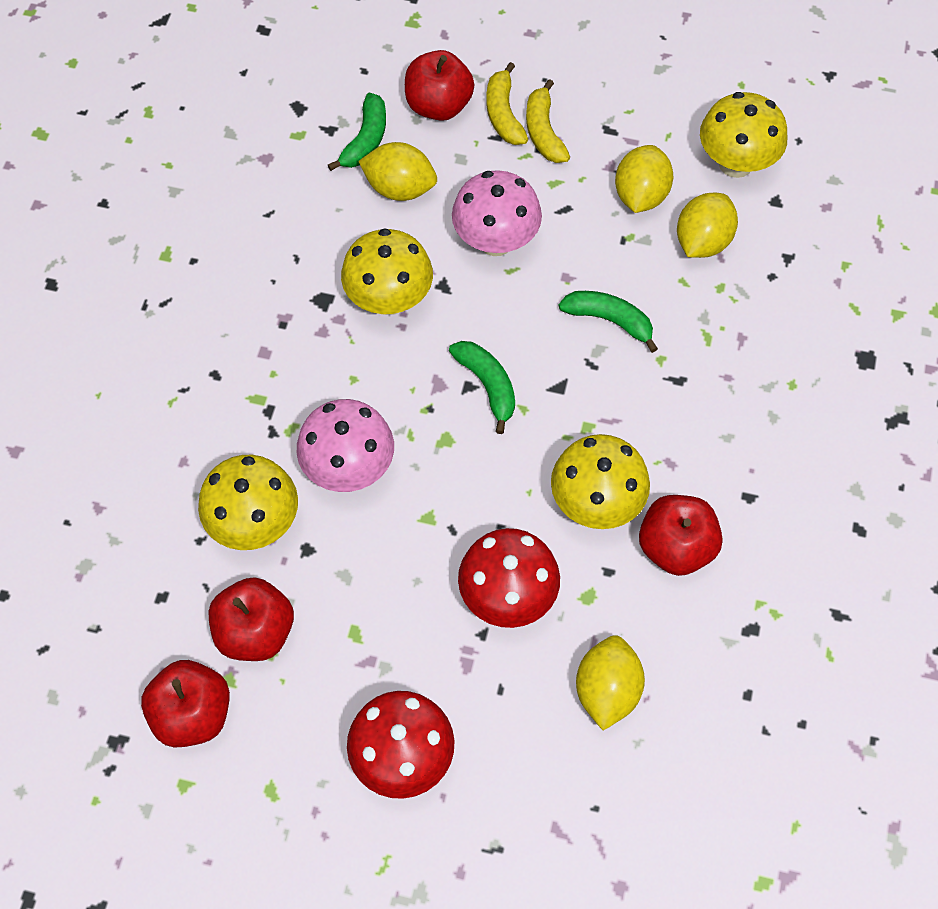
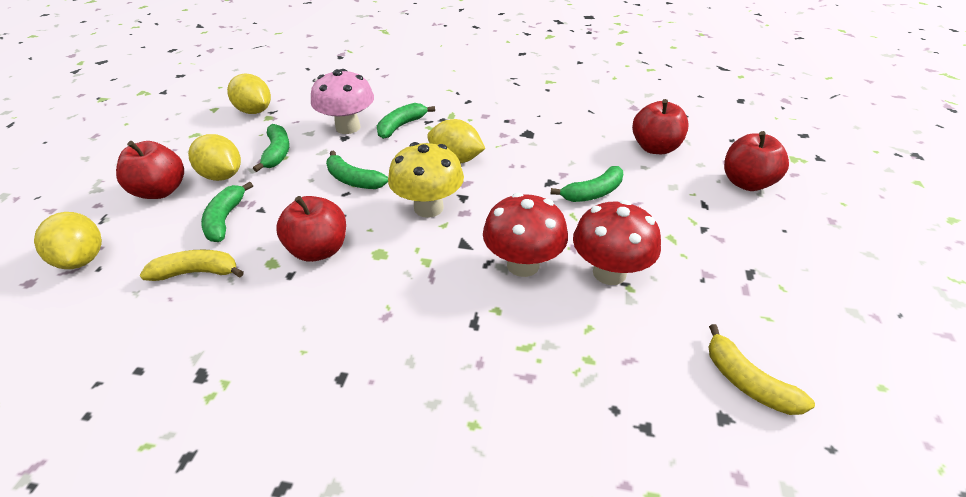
green banana: [328,93,386,171] [449,341,515,434] [559,291,658,353] = 3 -> [201,182,253,242] [253,124,290,172] [326,151,388,189] [377,103,435,139] [551,166,623,202] = 5
pink mushroom: [297,399,394,492] [452,170,542,256] = 2 -> [311,69,374,134] = 1
yellow mushroom: [198,455,298,550] [341,228,433,315] [551,434,650,529] [700,92,788,178] = 4 -> [388,142,464,218] = 1

